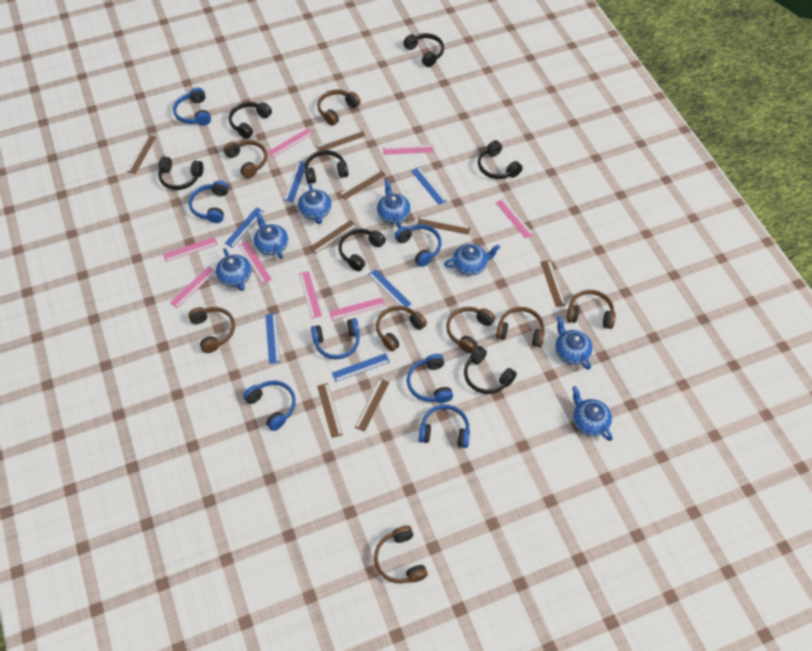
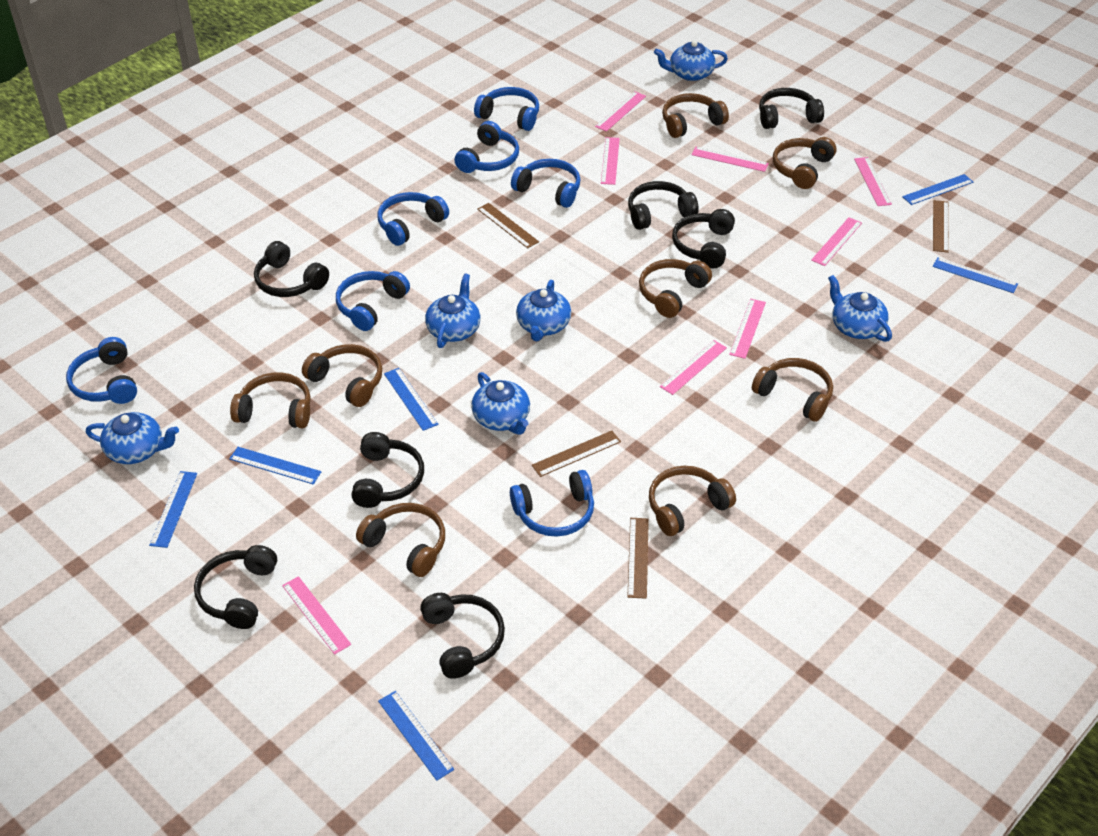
blue teapot: [216,248,251,291] [254,212,288,259] [298,182,332,224] [377,179,411,229] [444,244,500,276] [555,316,593,370] [572,386,613,441] = 7 -> [86,412,179,464] [425,273,481,348] [471,372,530,435] [516,280,571,341] [654,40,728,81] [828,275,892,342] = 6
brown ruler: [127,135,156,174] [309,220,357,254] [316,130,365,151] [317,383,343,438] [339,169,386,200] [355,378,389,432] [417,216,470,235] [540,260,566,307] = 8 -> [477,203,539,248] [532,431,621,477] [627,518,649,599] [933,200,949,253] = 4

